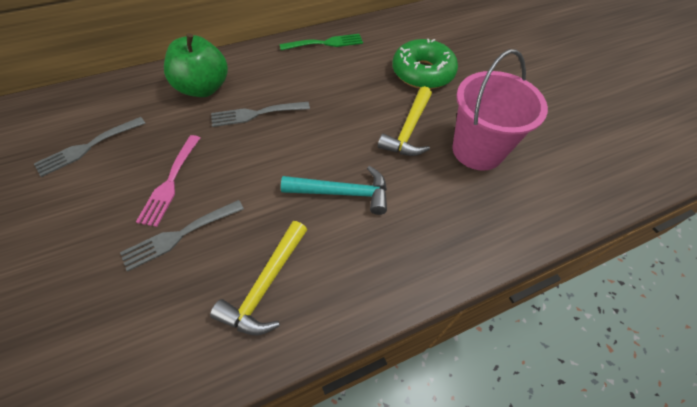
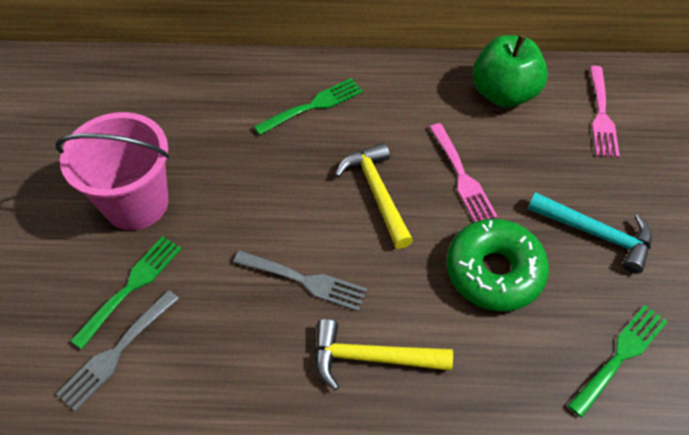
green fork: [279,34,363,50] = 1 -> [70,236,182,349] [254,78,363,135] [568,305,668,417] = 3
grey fork: [34,117,146,177] [120,200,244,272] [211,102,310,127] = 3 -> [56,290,179,411] [233,251,367,311] = 2
pink fork: [136,135,200,227] = 1 -> [429,123,498,222] [589,66,620,158] = 2

